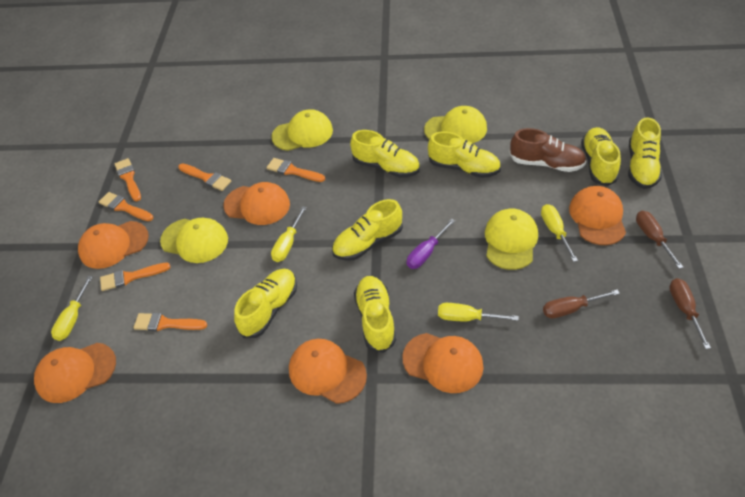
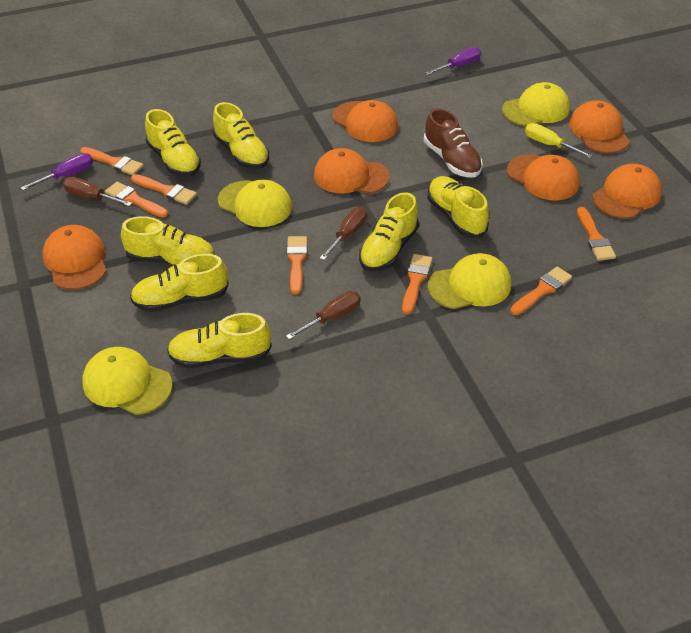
orange brush: [99,192,153,221] [100,263,171,291] [114,158,141,201] [133,313,207,331] [178,163,231,191] [267,158,325,182] = 6 -> [80,147,144,175] [105,182,168,218] [131,174,197,205] [287,236,307,295] [402,254,433,314] [510,267,572,315] [577,207,616,261] = 7
purple screwdriver: [407,219,455,269] = 1 -> [21,153,93,190] [425,47,481,75] = 2
yellow screwdriver: [51,276,93,341] [271,206,307,262] [438,303,519,321] [541,204,578,262] = 4 -> [525,123,593,158] = 1

